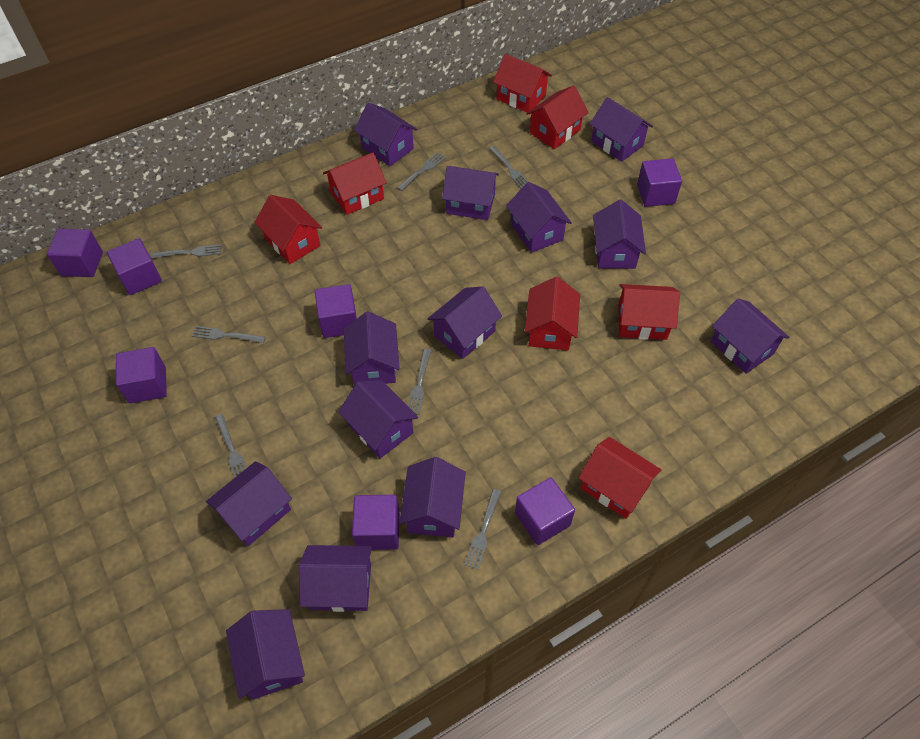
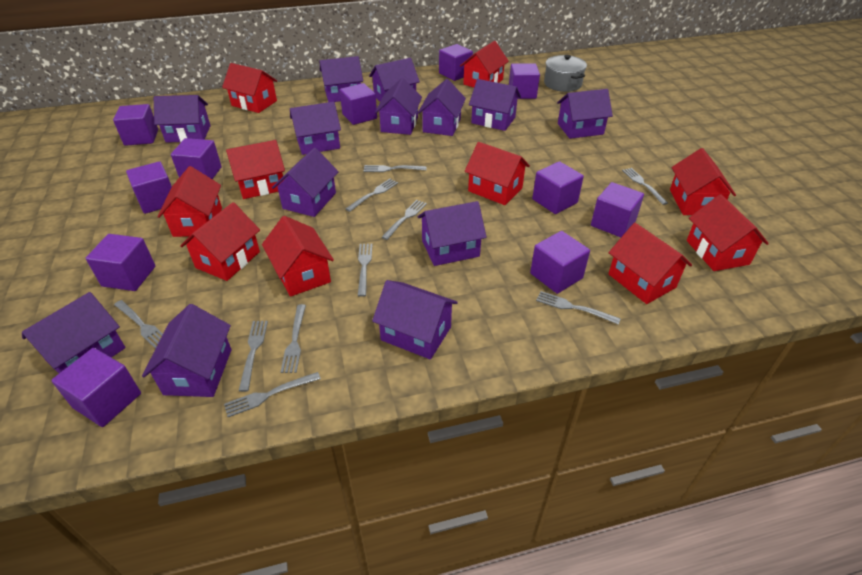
grey fork: [151,245,221,258] [192,326,266,343] [215,414,246,478] [397,152,446,191] [408,348,431,415] [464,489,501,570] [489,146,528,189] = 7 -> [114,300,163,349] [224,372,321,417] [239,321,268,392] [281,304,306,373] [346,179,398,212] [358,244,372,297] [364,165,427,172] [382,200,427,240] [536,291,621,325] [622,168,668,205] = 10
grey pot: none = 0 -> [544,55,587,92] = 1
purple cube: [47,229,103,277] [107,238,162,295] [116,347,167,404] [315,284,357,338] [352,495,400,550] [515,477,575,545] [637,158,682,207] = 7 -> [51,348,141,427] [86,234,155,291] [113,104,158,146] [126,161,172,214] [171,138,222,179] [340,83,377,125] [439,44,473,81] [509,63,540,99] [530,231,590,294] [532,161,584,214] [591,182,644,237] = 11
red house: [254,195,322,264] [323,152,387,215] [493,54,552,112] [525,277,580,351] [526,85,589,149] [578,437,661,519] [618,284,680,340] = 7 -> [157,166,222,237] [180,202,260,281] [222,63,277,113] [226,140,285,199] [262,216,334,297] [460,41,509,87] [465,142,530,205] [609,223,692,304] [670,148,736,215] [687,194,769,271] = 10

